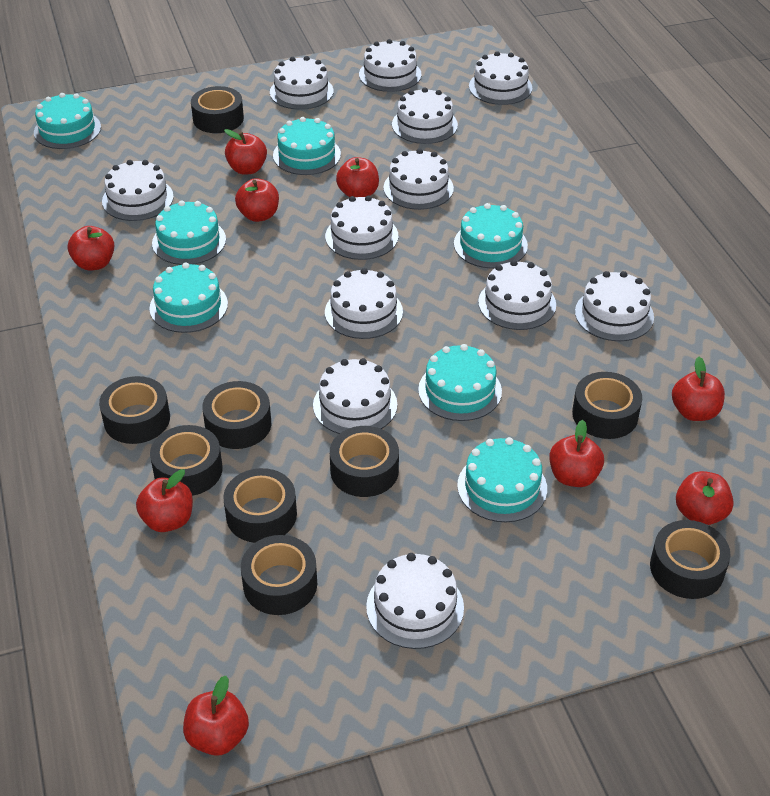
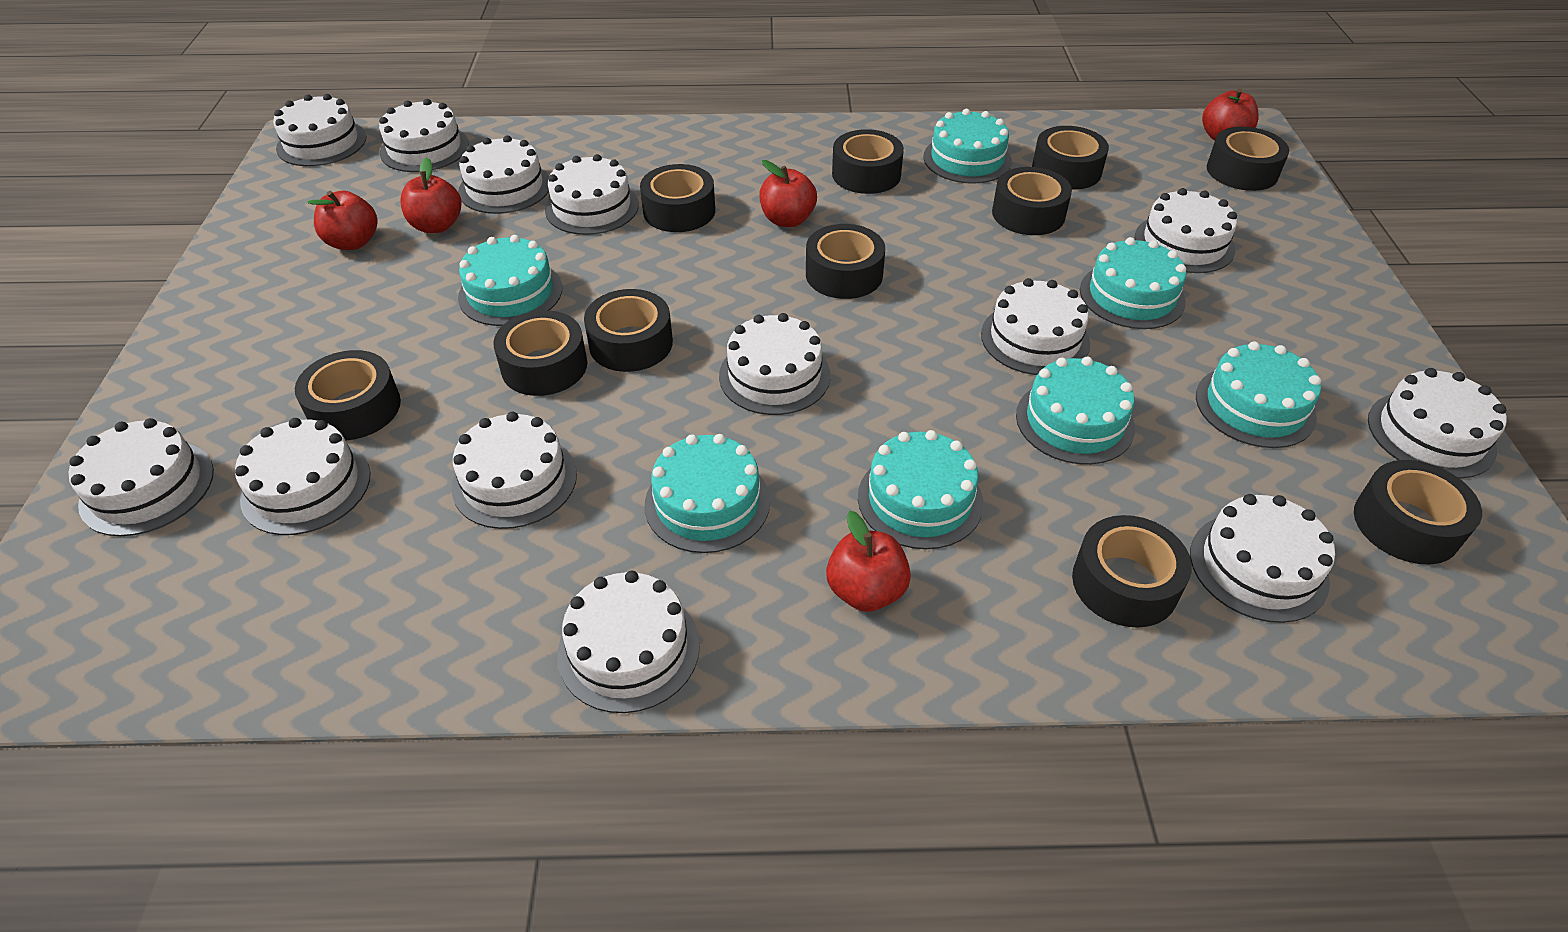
black tape: [99,376,170,444] [150,425,222,496] [191,86,244,133] [202,381,271,449] [223,468,297,543] [241,535,317,615] [330,426,399,497] [572,372,642,439] [650,520,731,599] = 9 -> [295,350,401,440] [493,310,587,396] [584,289,673,372] [640,164,715,232] [806,224,885,299] [832,129,904,194] [992,167,1072,235] [1032,126,1109,190] [1072,515,1192,628] [1207,127,1289,191] [1354,460,1482,564] = 11
red apple: [68,226,115,271] [136,469,193,532] [183,676,249,756] [224,129,267,175] [235,178,279,222] [336,157,379,197] [549,420,604,487] [672,357,725,421] [676,471,734,525] = 9 -> [308,190,378,250] [400,157,461,233] [759,160,817,227] [826,511,911,612] [1202,89,1259,141] = 5
white cake: [102,160,174,221] [270,56,333,110] [313,358,397,434] [325,195,398,260] [325,268,403,339] [359,39,422,92] [366,553,464,649] [384,149,454,210] [392,88,458,144] [469,51,532,105] [478,260,556,330] [575,271,654,341] = 12 -> [68,418,214,536] [235,418,371,535] [273,94,366,166] [379,99,469,172] [452,412,577,529] [458,135,549,214] [545,154,639,235] [557,571,700,713] [719,313,830,415] [981,278,1090,375] [1135,188,1237,273] [1190,494,1335,623] [1368,368,1506,479] = 13

